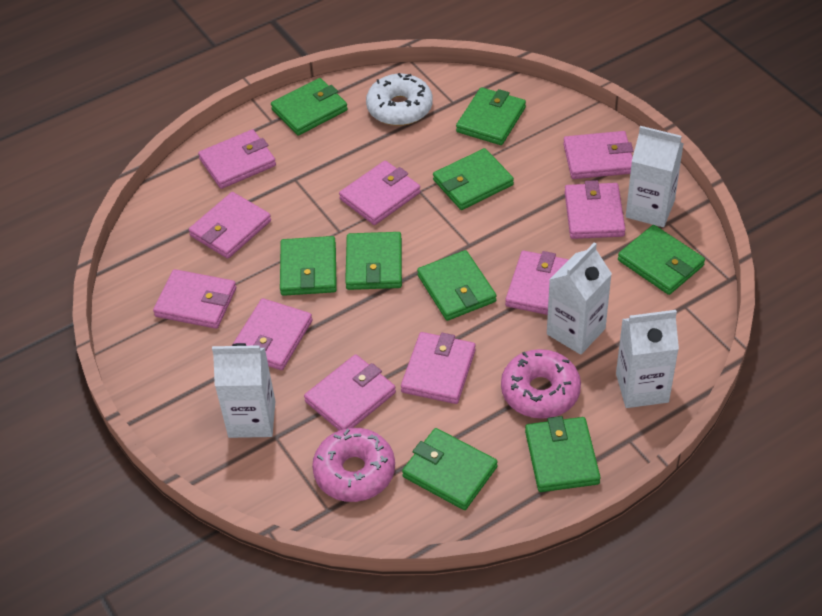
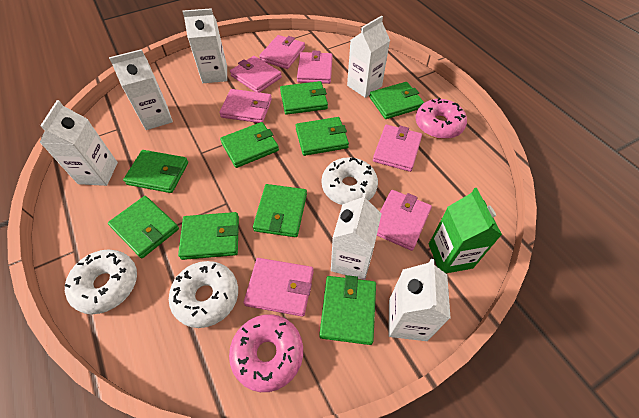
green carton: none = 0 -> [429,188,502,273] = 1
pink wallet: [153,269,236,329] [189,192,271,259] [198,129,276,189] [233,298,312,370] [304,354,396,431] [339,160,421,225] [401,332,476,404] [505,251,569,315] [563,131,633,179] [565,180,625,239] = 10 -> [219,89,272,123] [230,56,282,93] [244,258,314,317] [259,35,305,69] [297,51,333,84] [373,125,422,172] [377,190,432,251] = 7
white carton: [212,343,275,438] [547,242,612,355] [616,310,679,408] [626,126,683,227] = 4 -> [39,100,118,186] [109,49,173,130] [182,8,227,83] [331,193,382,280] [347,15,390,98] [388,259,451,341] = 6
white donut: [366,73,433,126] = 1 -> [64,250,137,314] [169,261,238,328] [322,157,378,205] = 3

